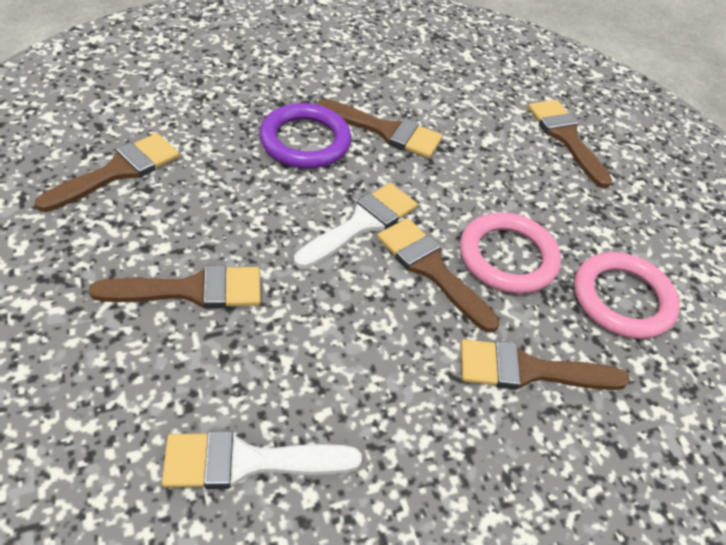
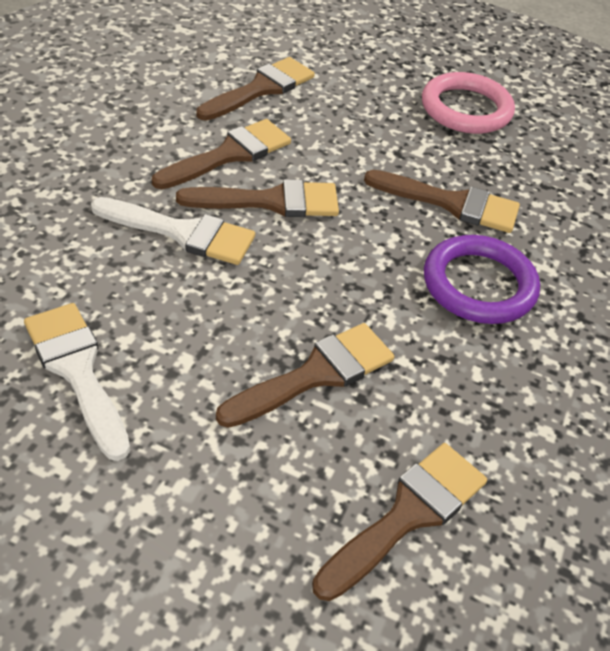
pink ring: [460,212,561,294] [574,252,680,339] = 2 -> [422,72,515,134] = 1

